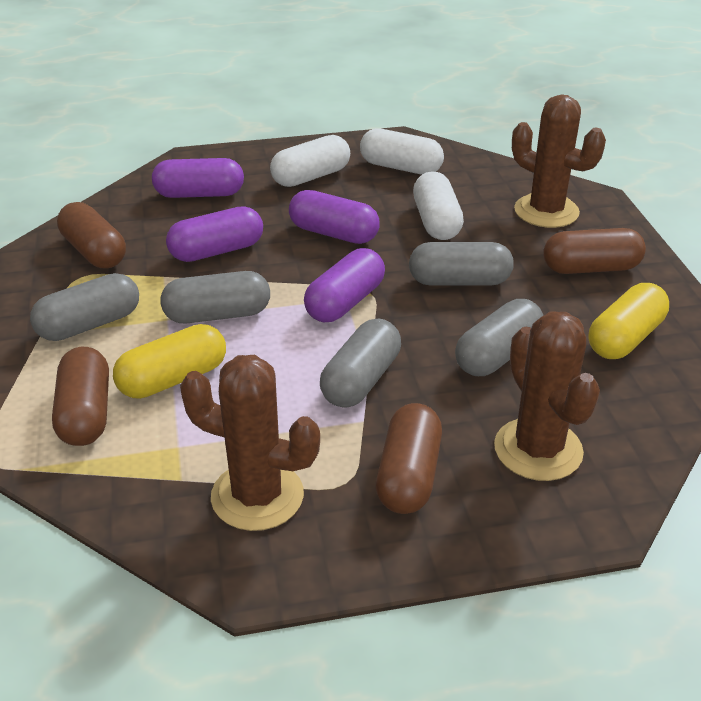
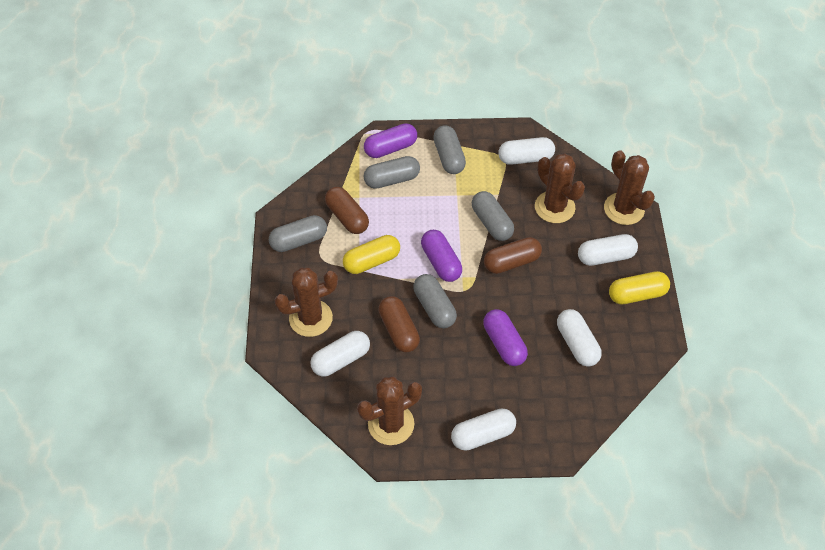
brown cactus: [180,355,320,531] [494,311,600,481] [512,94,606,228] = 3 -> [274,268,338,337] [357,376,422,445] [535,153,585,223] [604,150,655,225] = 4
brown capsule: [52,347,109,446] [57,202,126,268] [376,403,442,514] [543,228,646,274] = 4 -> [325,187,369,234] [378,296,420,353] [484,237,542,274] = 3
purple capsule: [152,158,244,198] [166,206,263,262] [289,190,380,244] [304,248,385,322] = 4 -> [364,123,417,158] [421,230,462,282] [483,309,528,366] = 3
white capsule: [270,135,350,187] [360,128,444,175] [413,171,464,240] = 3 -> [310,331,370,377] [451,409,516,451] [498,137,555,165] [557,309,602,367] [578,234,638,266] = 5

